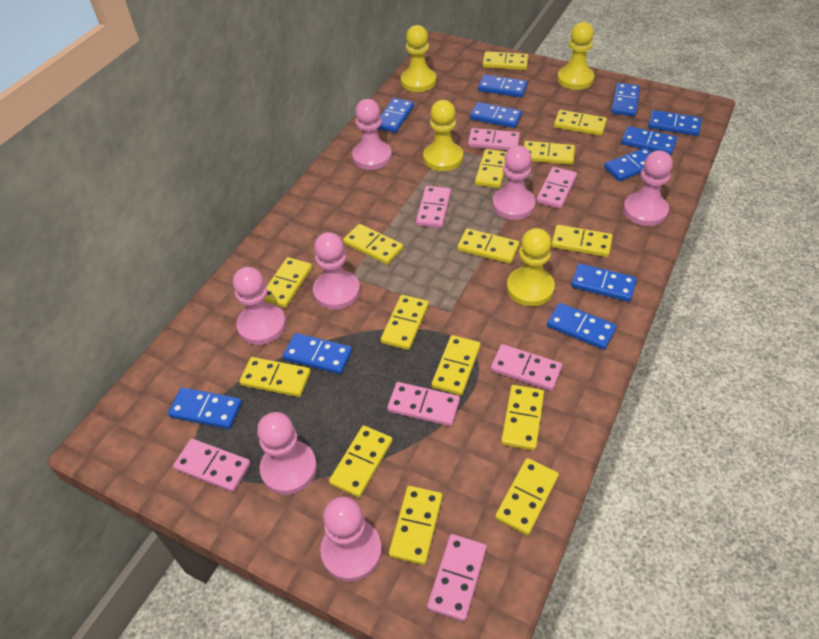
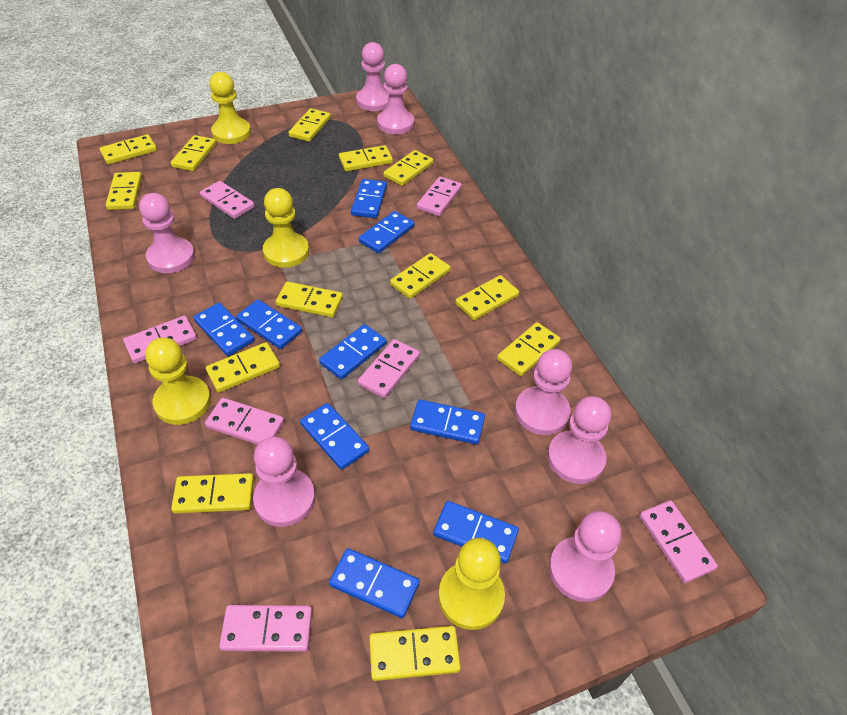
blue domino: [168,387,242,429] [283,333,352,374] [377,98,414,133] [470,102,522,128] [478,75,528,97] [547,303,617,350] [571,263,637,302] [604,148,652,181] [611,83,640,116] [621,126,677,155] [648,110,702,136] = 11 -> [193,303,254,356] [236,299,302,349] [300,403,369,470] [319,324,386,380] [329,548,420,618] [351,179,387,218] [359,211,414,253] [410,399,485,445] [433,501,519,564] = 9
yellow domino: [239,357,311,397] [264,257,312,308] [329,425,393,498] [343,224,403,265] [381,295,429,350] [389,486,443,565] [431,335,481,396] [457,228,519,264] [475,149,506,188] [482,51,529,70] [495,458,559,535] [501,385,544,451] [524,141,575,165] [552,225,613,257] [554,110,607,136] = 15 -> [100,134,157,165] [106,172,142,210] [171,135,216,171] [171,473,254,514] [206,342,280,393] [276,282,343,317] [288,108,331,142] [339,145,393,171] [369,626,461,681] [383,150,433,186] [390,253,451,299] [455,275,519,320] [497,322,561,376] = 13

